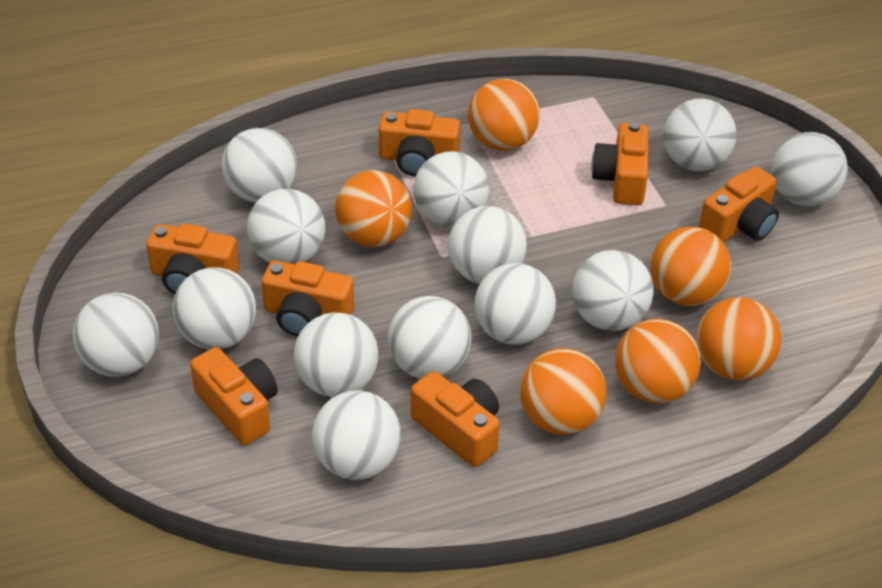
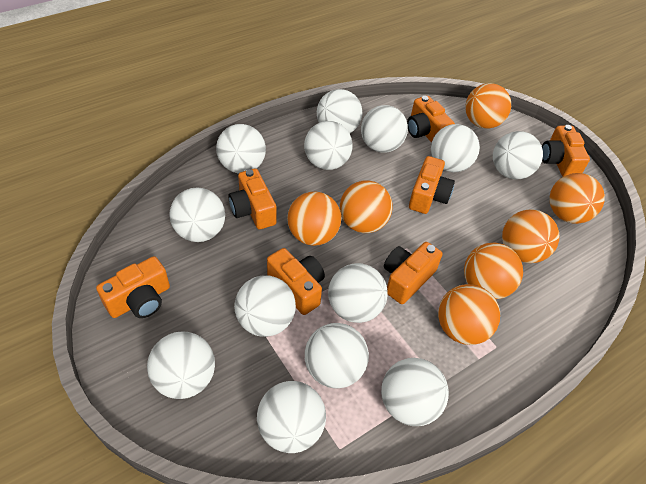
orange ball: [335,170,412,247] [468,79,540,151] [520,348,607,435] [615,319,701,404] [651,227,731,306] [697,297,781,381] = 6 -> [287,191,341,246] [340,180,393,233] [438,284,500,345] [464,243,523,299] [465,83,511,129] [502,209,560,263] [549,173,605,224] = 7

